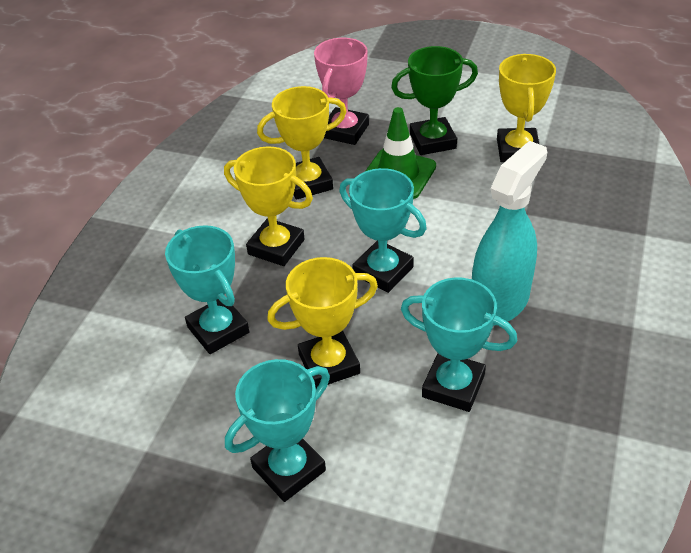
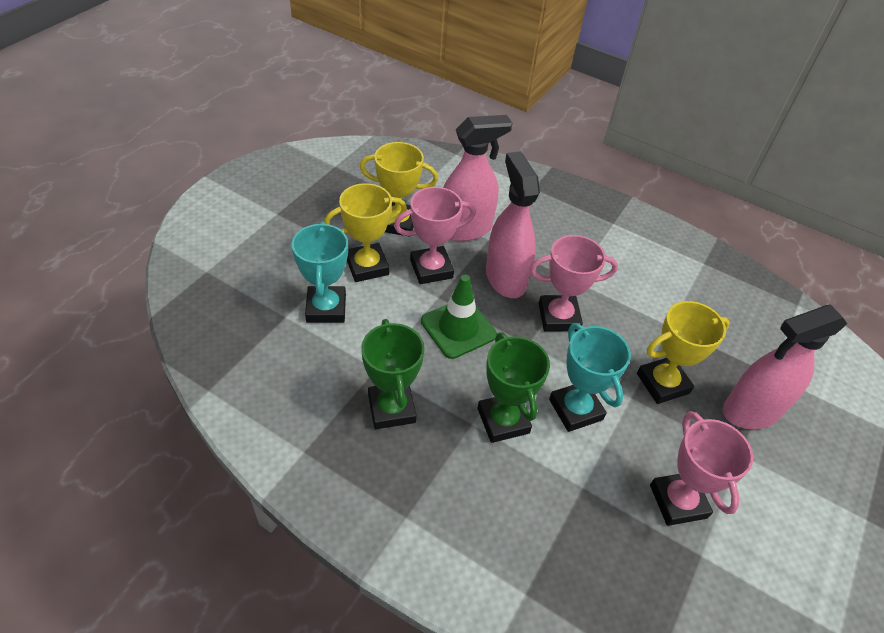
green trophy: [391,46,478,155] = 1 -> [361,319,425,429] [477,332,550,443] = 2
pink spray bottle: none = 0 -> [443,115,512,241] [486,151,540,298] [723,305,847,429] = 3
pink trophy: [314,38,369,145] = 1 -> [394,187,476,284] [530,235,618,331] [650,411,753,526] = 3
turquoise spray bottle: [472,141,547,326] = 1 -> none = 0
turquoise trophy: [165,225,249,354] [225,359,330,502] [339,168,427,293] [401,277,517,412] = 4 -> [292,222,348,323] [549,323,631,432] = 2
yellow trophy: [224,146,313,266] [257,86,347,200] [267,257,378,388] [497,54,556,162] = 4 -> [324,183,407,282] [360,142,438,237] [637,301,730,404] = 3

